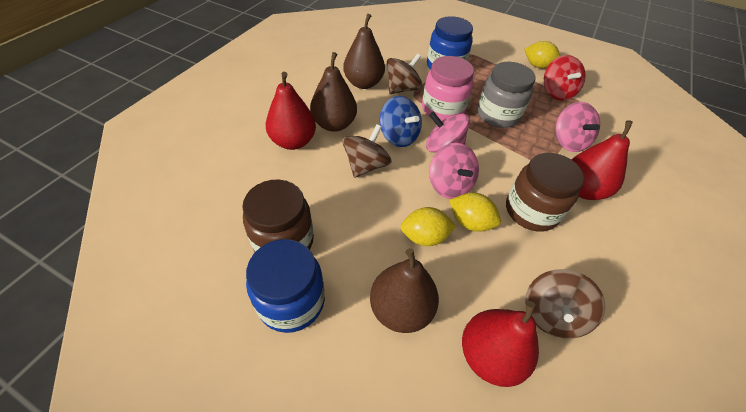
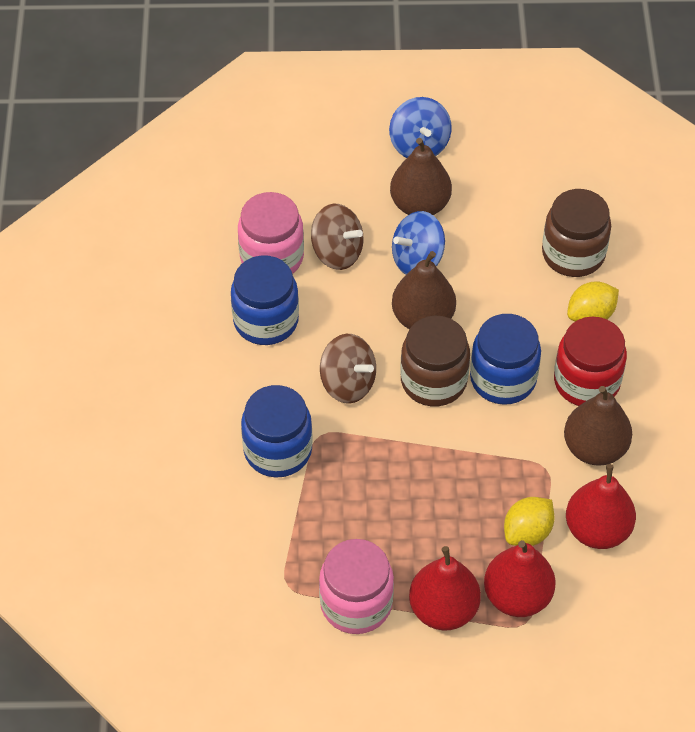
blue jar: [246,239,325,333] [427,16,473,70] = 2 -> [231,255,299,345] [241,385,313,478] [470,314,541,405] = 3
blue spinning top: [379,96,422,147] = 1 -> [389,97,452,158] [392,211,445,275] = 2
brown spinning top: [342,124,392,178] [387,54,423,94] [525,269,605,339] = 3 -> [311,204,364,270] [320,334,376,403] = 2
grey jar: [477,62,536,128] = 1 -> none = 0
pink jar: [422,56,474,121] = 1 -> [238,192,304,274] [319,539,394,634] = 2
pink spinning top: [426,111,470,153] [429,143,479,199] [555,102,600,152] = 3 -> none = 0
red jar: none = 0 -> [554,317,627,406] = 1
red spinning top: [544,55,585,101] = 1 -> none = 0
yellow lemon: [400,207,456,246] [449,193,501,232] [524,41,560,68] = 3 -> [504,497,555,546] [567,281,619,322] = 2

